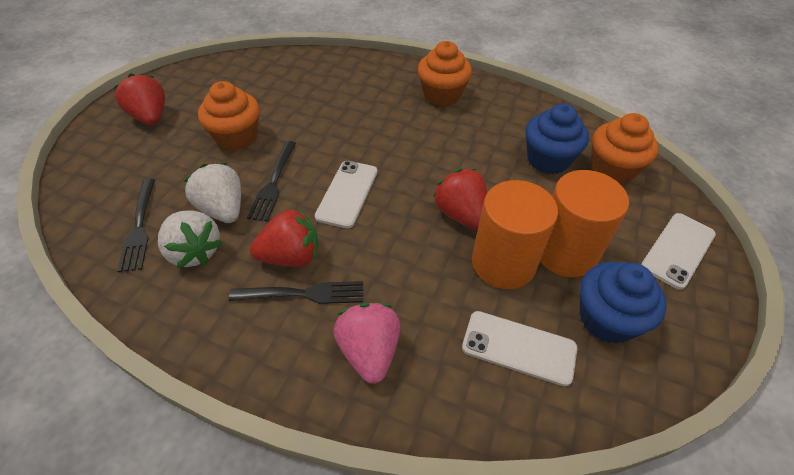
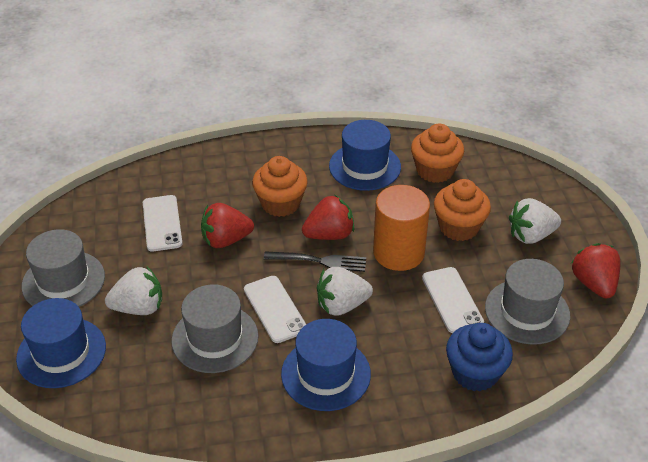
black fork: [117,178,155,272] [229,281,363,304] [247,141,296,222] = 3 -> [264,251,366,272] = 1
blue cupcake: [526,103,589,174] [580,262,667,344] = 2 -> [446,323,513,391] = 1
blue hat: none = 0 -> [16,298,106,388] [281,319,371,411] [329,120,401,191] = 3
grey hat: none = 0 -> [22,229,105,307] [171,284,258,373] [485,259,570,345] = 3
orange cylinder: [472,180,558,289] [540,170,629,277] = 2 -> [373,185,430,271] = 1
pink strawberry: [333,303,401,384] = 1 -> none = 0
white strawberry: [158,210,222,268] [184,163,241,223] = 2 -> [105,267,162,315] [317,267,373,316] [509,198,561,244] = 3

